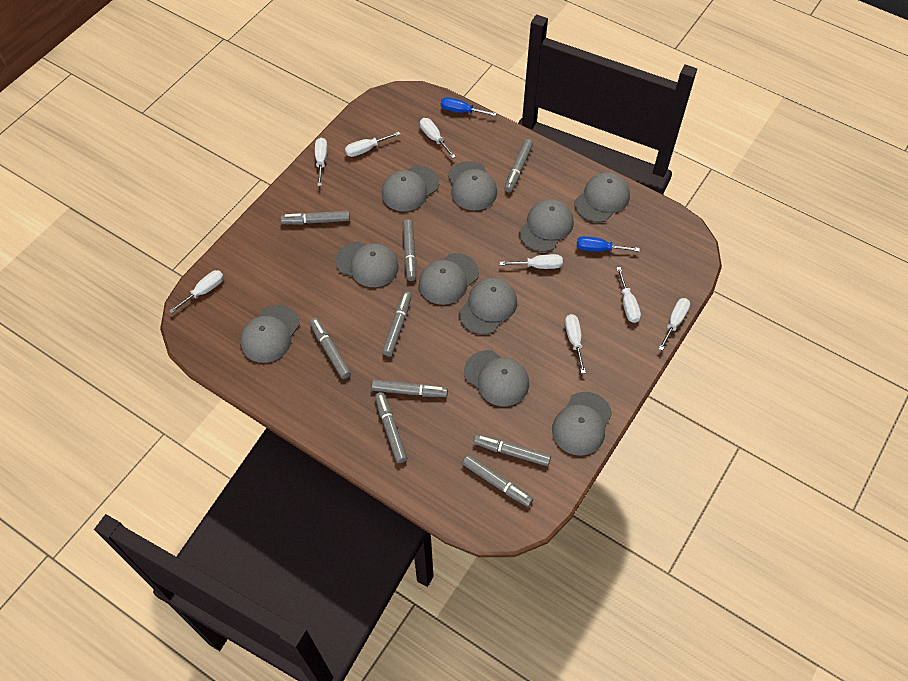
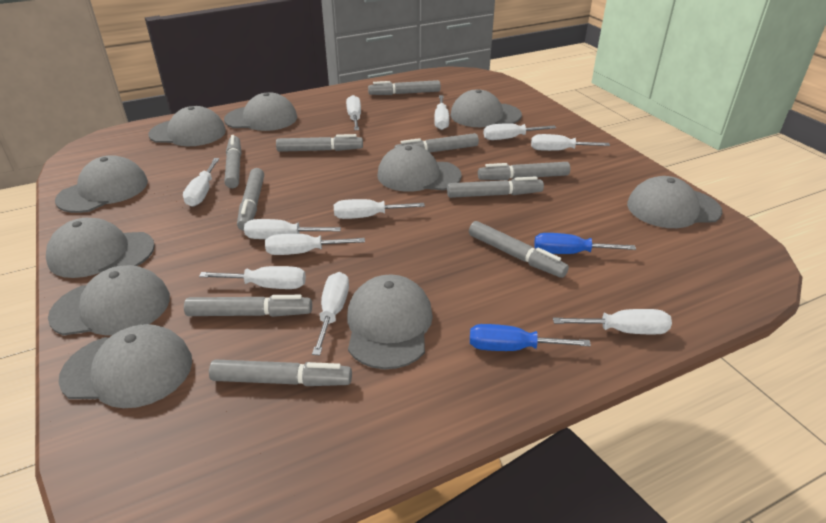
grey marker: [281,211,350,224] [310,318,351,379] [372,379,448,397] [375,392,407,463] [382,291,412,357] [402,219,416,281] [462,455,533,507] [473,434,551,466] [504,139,533,193] = 9 -> [184,295,312,317] [209,359,352,386] [224,135,241,188] [237,168,264,231] [276,134,363,152] [368,80,441,95] [394,133,479,153] [447,176,544,198] [469,221,569,278] [478,162,570,180] = 10
white screwdriver: [169,270,224,314] [315,138,327,186] [345,132,401,157] [420,118,456,158] [499,254,563,269] [565,314,586,374] [617,267,641,323] [659,298,690,351] = 8 -> [183,158,219,207] [199,266,306,289] [244,219,341,239] [265,234,365,255] [312,272,349,355] [334,199,425,219] [346,95,361,130] [434,95,449,130] [483,123,556,140] [531,134,610,151] [553,309,672,334] = 11

